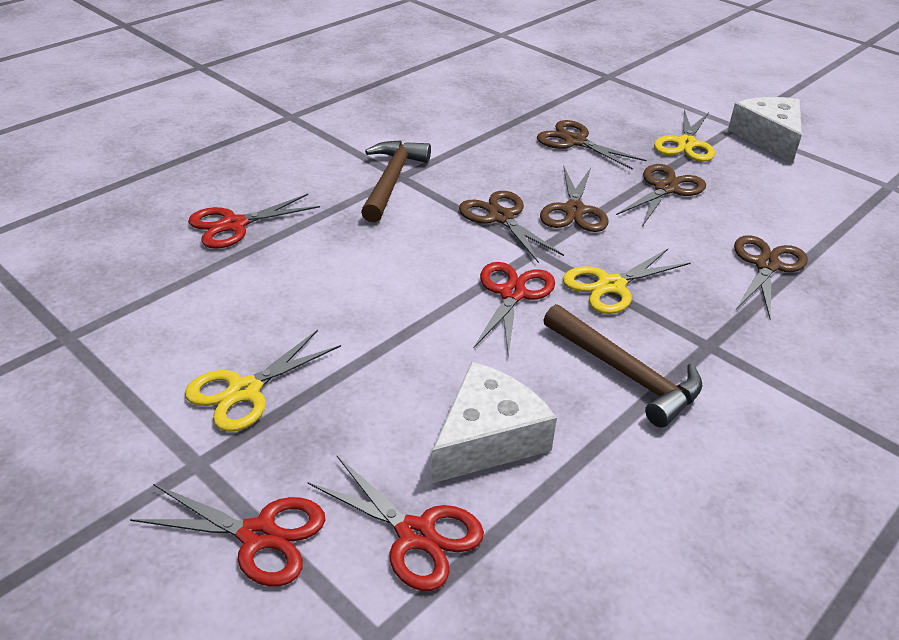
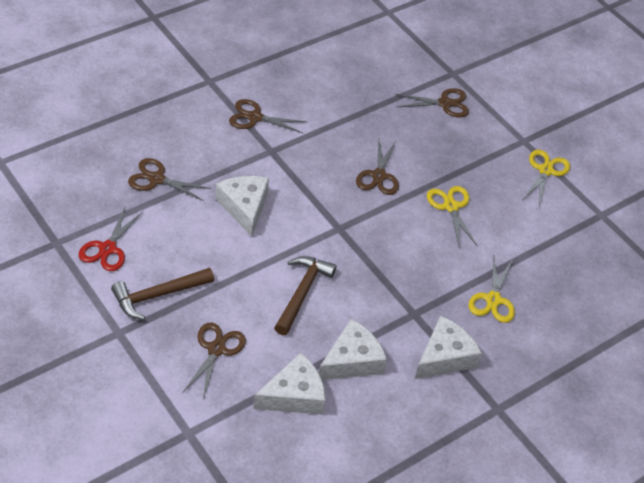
red scissors: [130,484,325,587] [188,194,320,249] [307,456,484,591] [473,262,555,357] = 4 -> [78,205,143,271] = 1
white cheese: [431,362,557,484] [728,97,802,163] = 2 -> [216,176,269,237] [254,353,325,415] [319,319,387,380] [415,315,482,379] = 4

